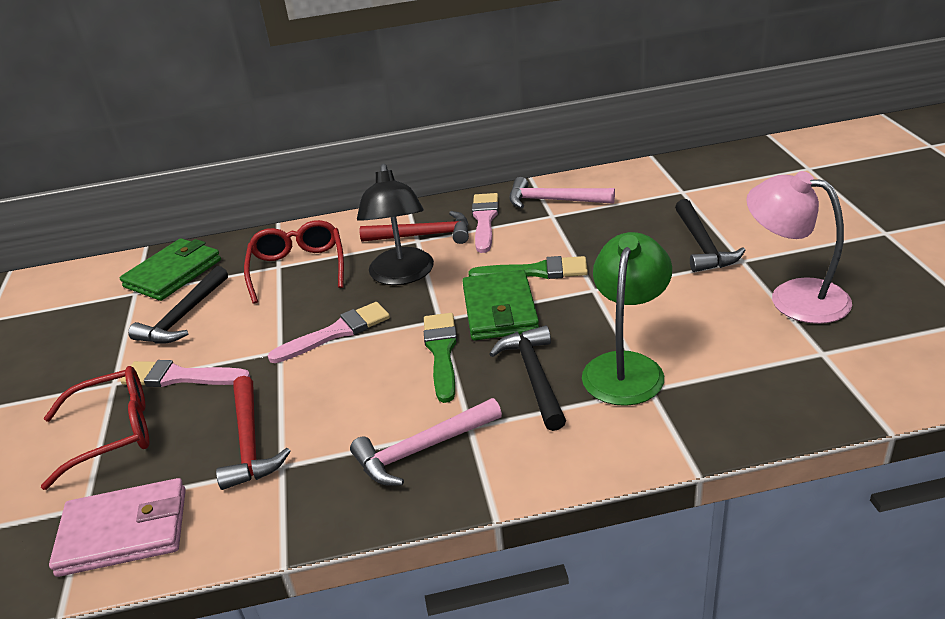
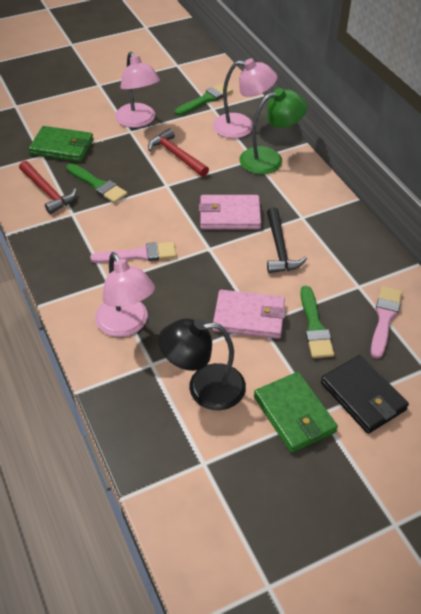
black hammer: [128,266,228,344] [489,325,566,431] [675,199,745,272] = 3 -> [267,207,307,273] = 1
black wallet: none = 0 -> [321,355,409,434] = 1
green brush: [424,313,457,403] [468,256,588,279] = 2 -> [66,163,127,203] [175,83,233,116] [300,286,334,358] = 3
pink brush: [120,360,250,387] [268,302,390,363] [472,193,499,253] = 3 -> [90,242,176,263] [371,286,402,359] = 2
pink hammer: [350,398,502,486] [510,177,615,209] = 2 -> none = 0
pink lamp: [746,171,852,324] = 1 -> [95,252,155,337] [115,52,160,128] [213,58,277,138] = 3
pink wallet: [49,478,186,577] = 1 -> [199,195,261,229] [213,290,286,339] = 2
red glasses: [41,366,150,490] [244,220,344,304] = 2 -> none = 0

